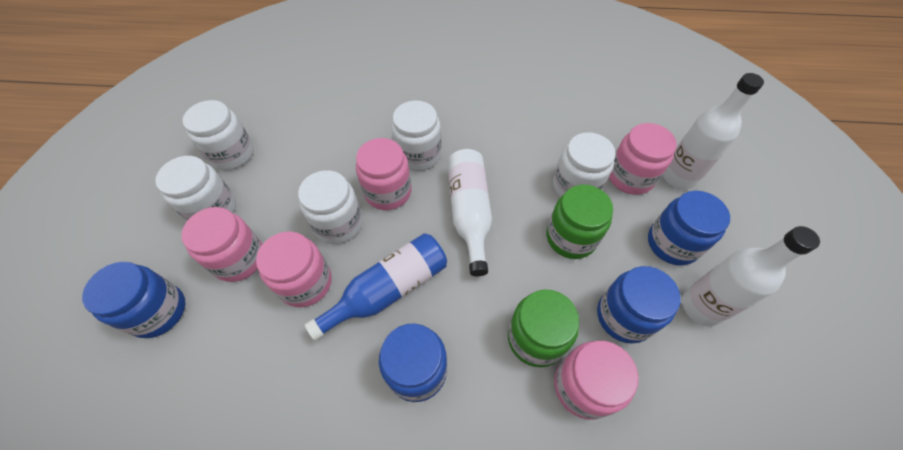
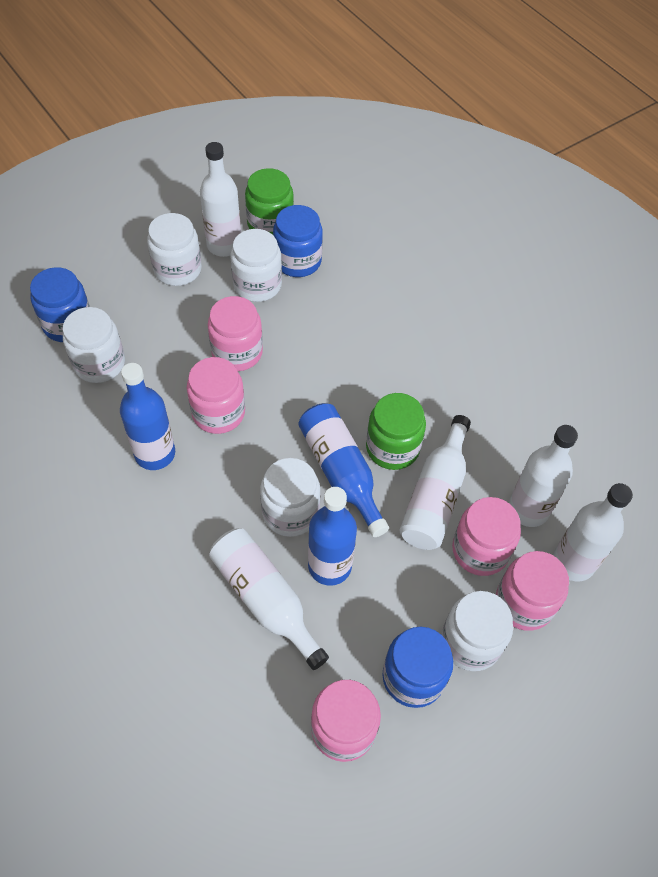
blue bottle: [305,233,447,341] = 1 -> [120,363,175,470] [298,403,389,537] [308,487,357,586] = 3
blue jar: [82,262,185,338] [379,324,447,402] [597,266,681,343] [648,191,730,265] = 4 -> [30,267,90,342] [273,205,323,277] [382,627,453,708] = 3
white bottle: [447,149,492,277] [663,73,764,190] [682,226,820,326] = 3 -> [200,142,241,257] [209,528,329,670] [399,415,471,550] [509,425,578,527] [553,483,633,581] = 5

